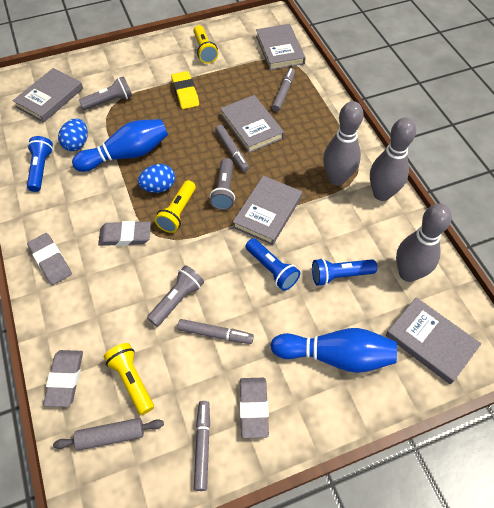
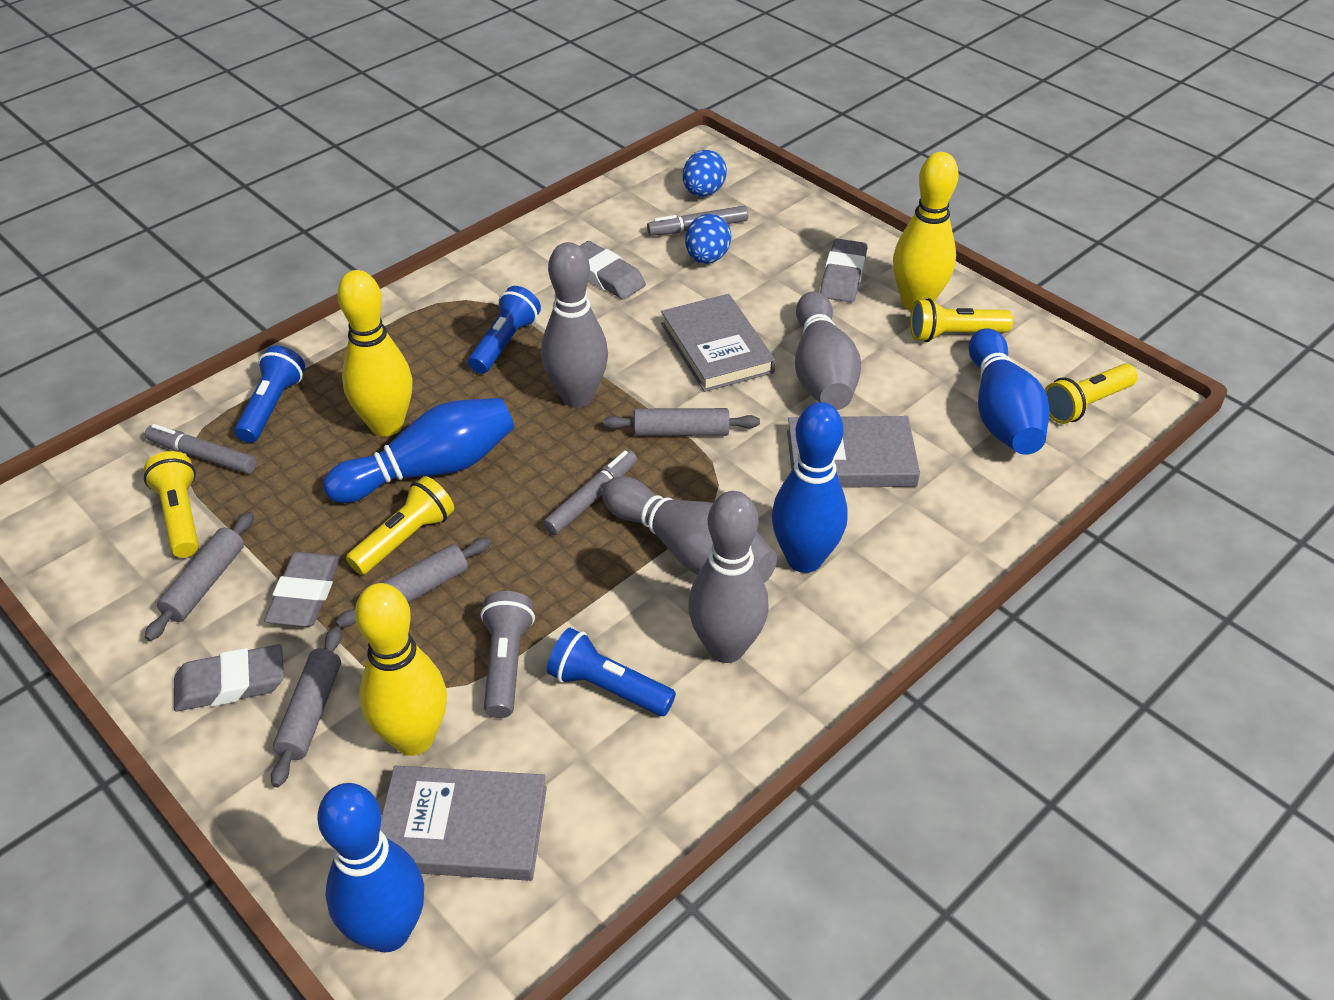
blue bowling pin: [72,119,168,172] [270,328,397,373] = 2 -> [317,783,424,952] [323,398,514,503] [772,402,848,573] [969,328,1049,455] = 4
grey book: [13,68,83,122] [220,95,284,153] [233,176,302,245] [256,24,306,70] [386,297,481,385] = 5 -> [380,766,547,881] [661,294,775,392] [787,416,920,488] = 3
grey bowling pin: [323,101,364,186] [370,117,416,201] [396,203,452,282] = 3 -> [541,242,608,408] [602,476,777,583] [688,491,769,663] [795,291,861,410] = 4
grey flashlight: [79,76,132,110] [147,266,204,327] [210,158,235,210] = 3 -> [481,591,535,718] = 1
grey marker: [177,319,254,344] [194,401,210,491] [215,125,249,172] [272,68,295,112] = 4 -> [145,424,257,474] [543,450,637,535] [647,206,748,236] = 3
grey rolling pin: [53,418,164,451] = 1 -> [145,512,254,641] [271,626,342,787] [336,538,491,627] [603,408,760,436] = 4
yellow bowling pin: none = 0 -> [337,270,412,437] [355,583,447,756] [893,152,959,311] = 3
yellow eraser: [171,71,199,109] = 1 -> none = 0
yellow flashlight: [104,343,154,415] [155,180,196,233] [193,25,218,64] = 3 -> [144,451,199,558] [346,476,454,575] [910,298,1013,342] [1044,364,1138,424] = 4

